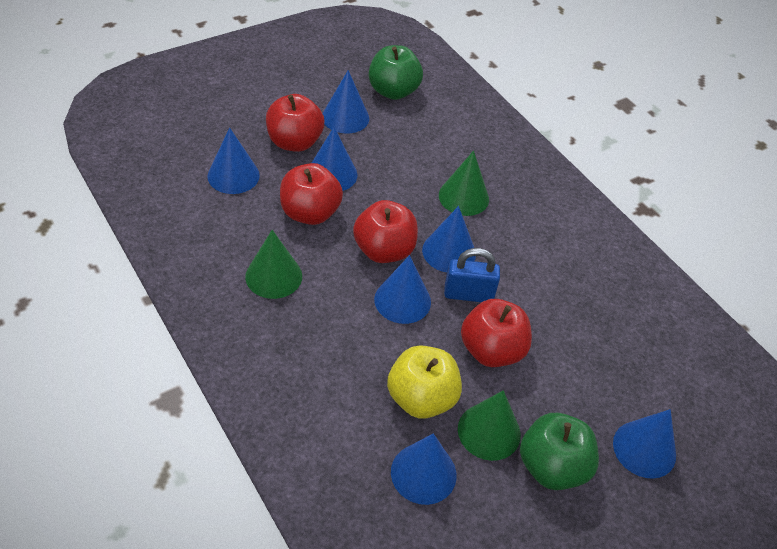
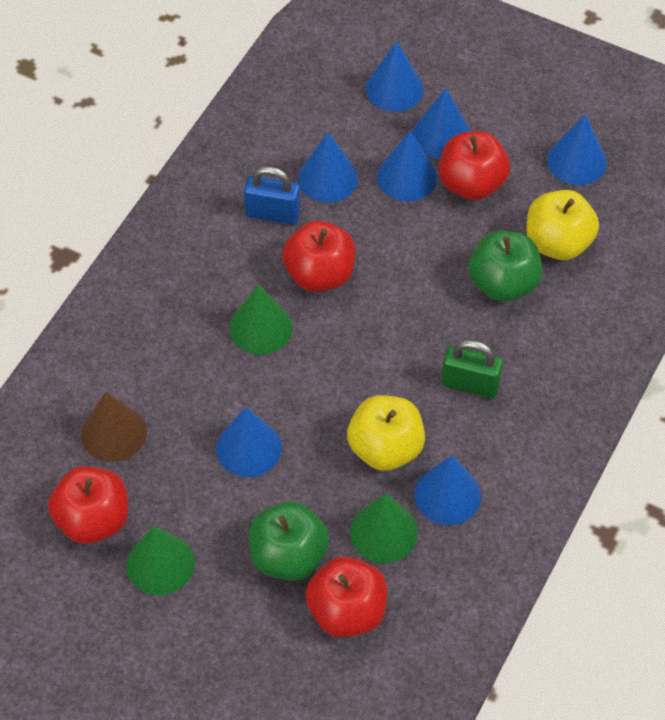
brown cone: none = 0 -> [81,392,147,462] = 1
green padlock: none = 0 -> [441,340,503,399] = 1
yellow apple: [387,345,462,419] = 1 -> [347,395,425,471] [526,190,599,260] = 2

